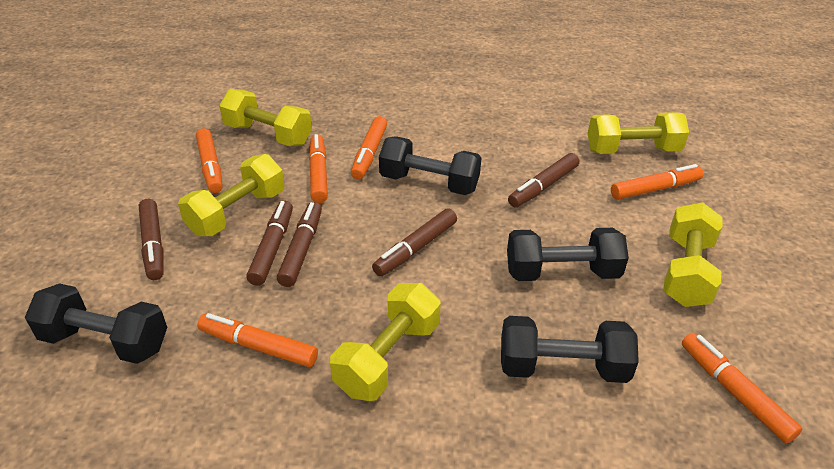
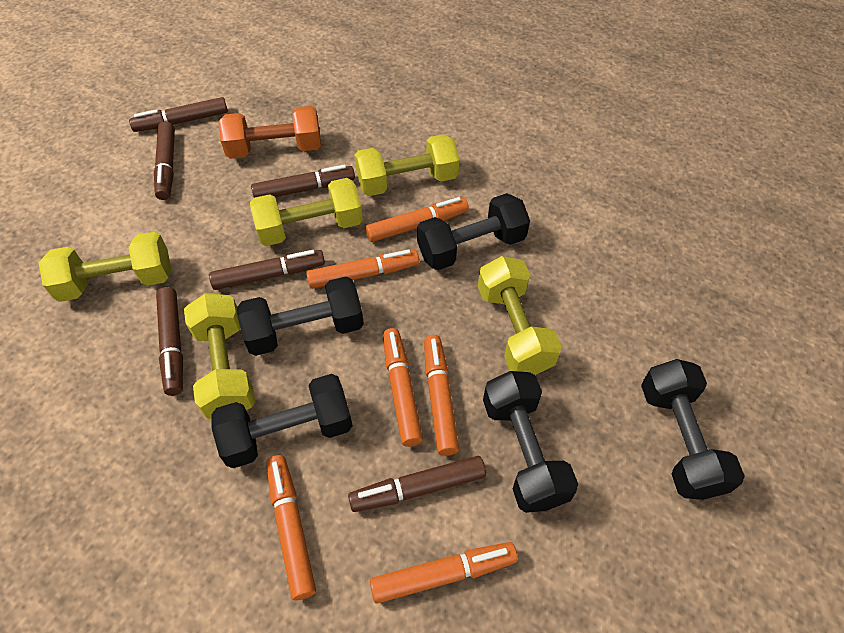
black dumbbell: [25,283,167,364] [379,136,481,195] [501,316,639,383] [507,228,629,281] = 4 -> [212,374,353,468] [238,277,364,356] [417,193,530,270] [483,371,578,513] [641,359,745,500] = 5
brown marker: [139,199,163,280] [246,201,293,286] [277,202,322,287] [372,208,457,276] [508,153,579,207] = 5 -> [129,97,228,132] [154,121,175,200] [156,287,183,396] [209,250,325,290] [251,165,355,198] [348,456,486,512] = 6
orange dumbbell: none = 0 -> [218,106,321,159] = 1

